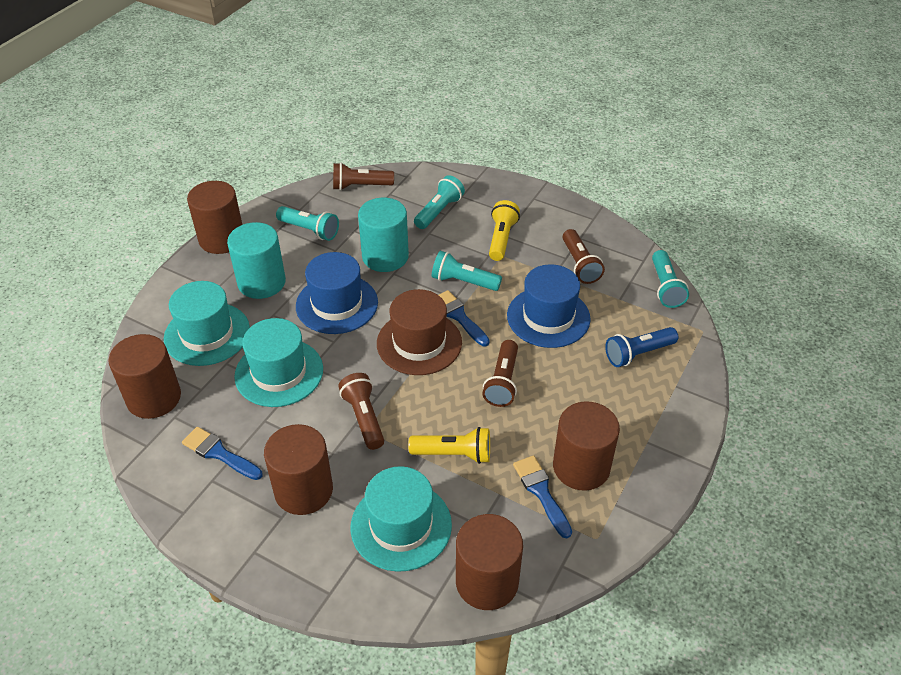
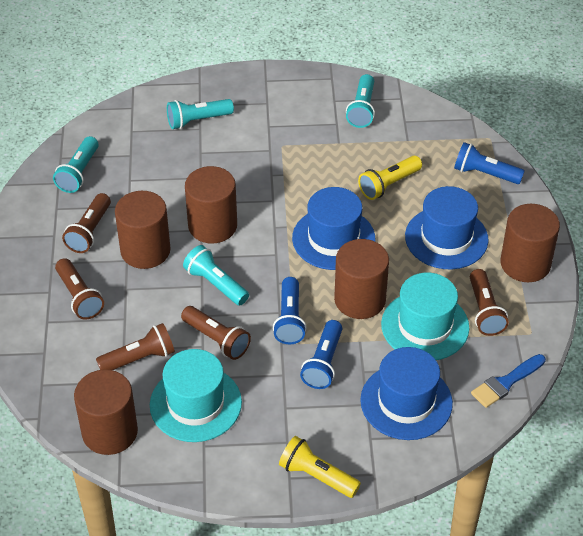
blue brush: [182,427,263,480] [439,290,490,346] [513,455,572,538] = 3 -> [471,354,546,408] = 1
blue flashlight: [605,327,678,367] = 1 -> [273,277,307,344] [300,320,342,389] [454,142,525,184] = 3
blue hat: [296,252,378,334] [507,264,591,348] = 2 -> [292,187,375,270] [360,347,453,440] [405,186,489,269] = 3
brown flashlight: [333,162,394,190] [338,373,384,450] [482,340,518,407] [562,229,605,284] = 4 -> [55,258,104,320] [62,193,111,253] [96,323,175,370] [181,306,251,360] [470,269,509,336] = 5
brown hat: [377,289,462,375] = 1 -> none = 0
turquoise cylinder: [227,222,286,299] [358,198,409,272] = 2 -> none = 0
turquoise hat: [164,281,250,366] [234,318,323,407] [351,466,452,572] = 3 -> [150,349,242,442] [381,273,469,360] = 2

